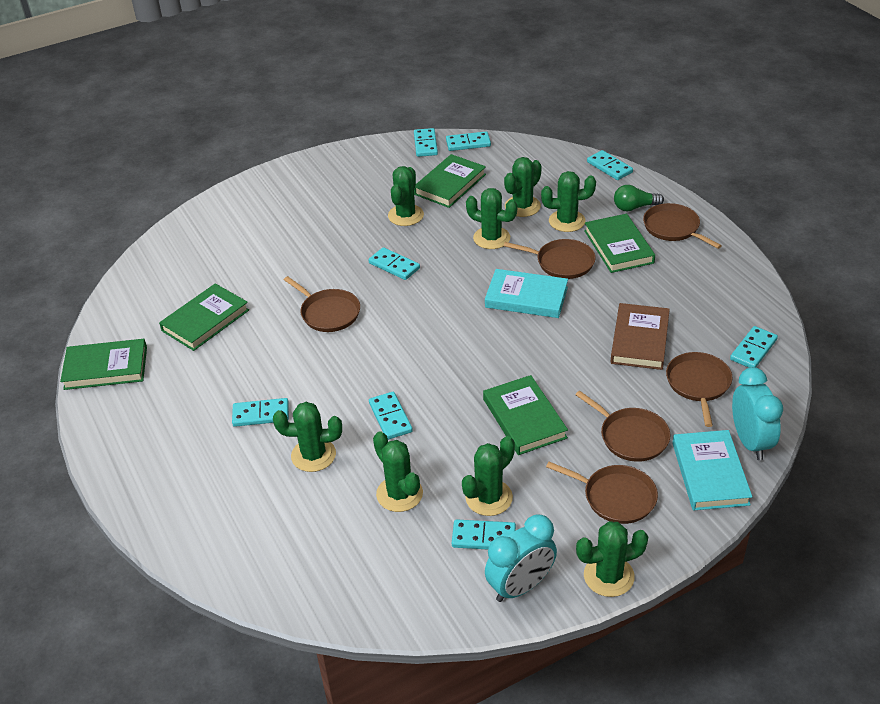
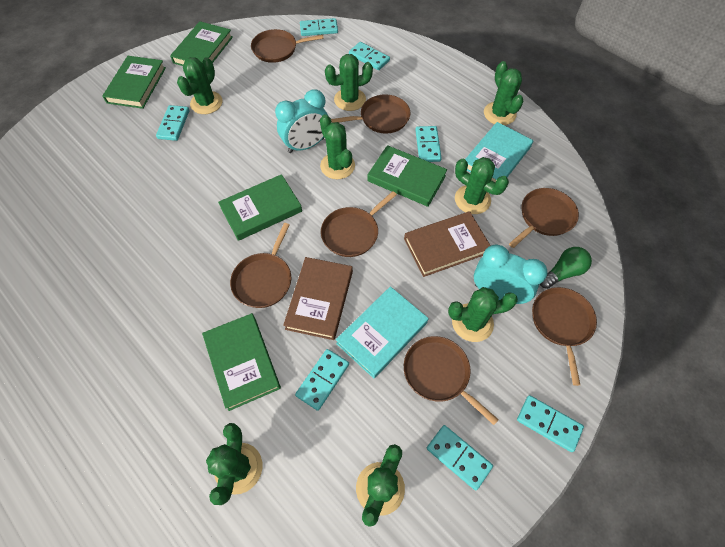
brown book: [610,303,670,370] = 1 -> [283,257,353,340] [404,211,491,277] = 2
brown pan: [284,276,360,332] [504,239,596,279] [546,462,658,524] [575,391,670,462] [643,203,722,249] [666,352,732,427] = 6 -> [230,223,291,308] [251,29,324,63] [321,191,397,257] [331,95,411,133] [404,336,499,425] [509,188,579,248] [532,287,597,386] = 7
turquoise domino: [232,398,289,427] [368,247,420,280] [369,392,413,440] [414,128,438,157] [446,131,491,151] [452,519,516,549] [587,150,633,180] [730,326,778,368] = 8 -> [156,105,190,141] [295,349,349,411] [300,18,338,36] [349,42,390,70] [415,126,442,162] [427,425,493,491] [517,395,584,452] = 7

